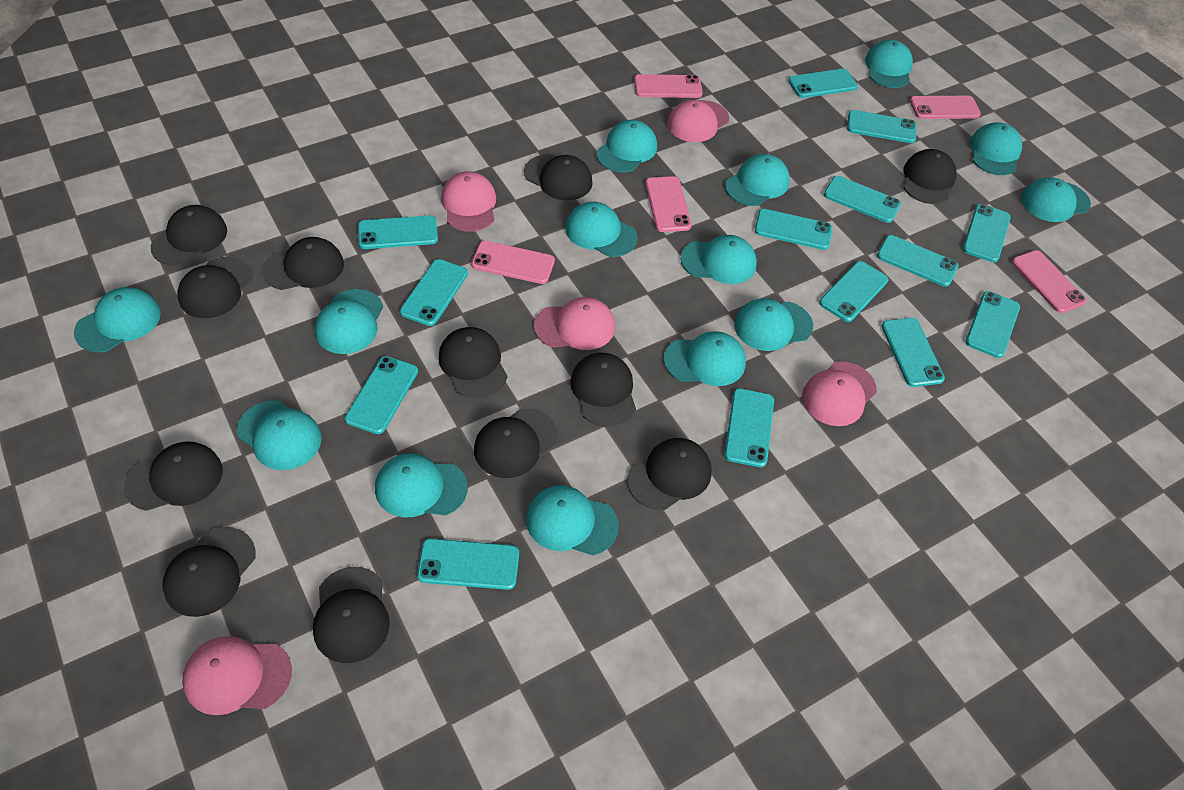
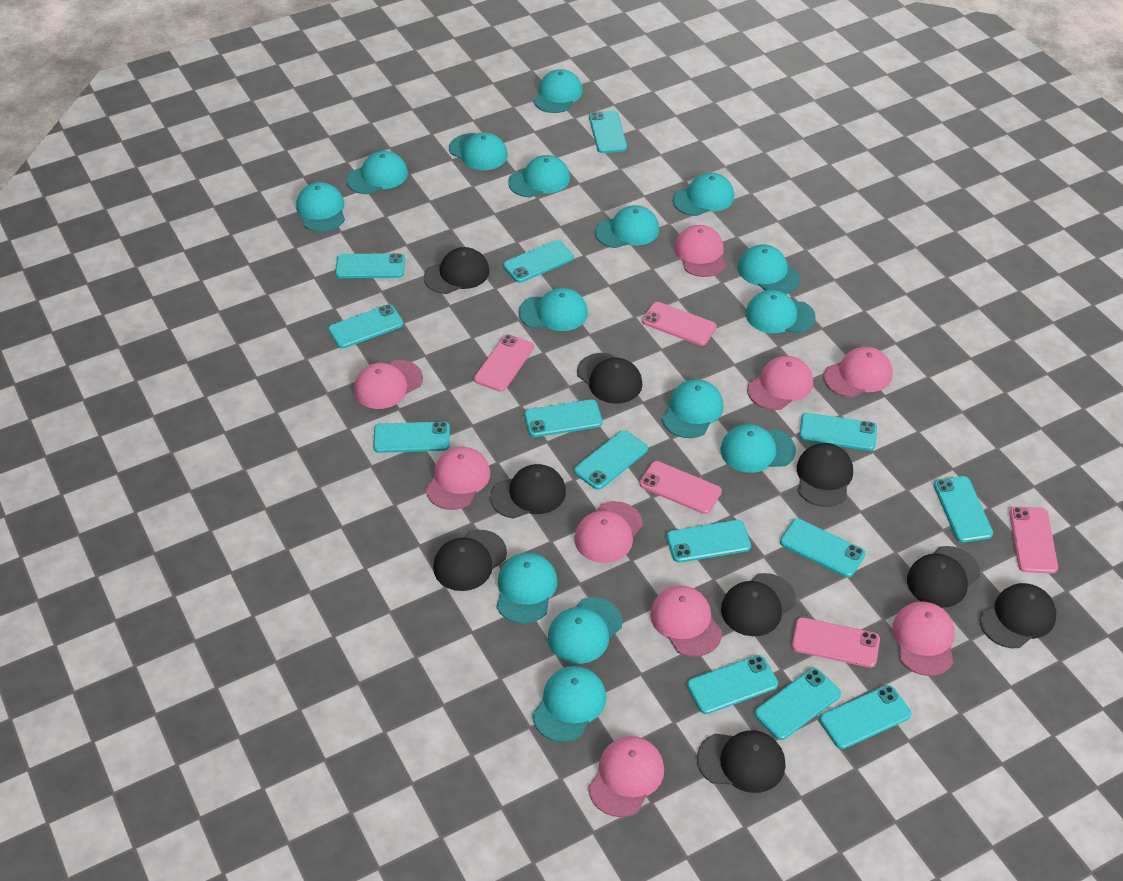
black cap: [124,441,222,511] [151,205,227,266] [163,527,256,617] [177,257,253,318] [262,237,344,290] [313,567,390,663] [438,327,507,399] [474,409,557,478] [524,154,593,200] [571,353,636,427] [627,438,712,510] [903,149,956,204] = 12 -> [424,247,490,294] [433,530,507,591] [490,464,566,519] [577,353,643,404] [697,730,786,793] [721,573,796,636] [797,443,853,507] [907,546,980,608] [980,583,1057,648] = 9
pink cap: [182,636,292,715] [441,171,496,232] [534,297,615,350] [667,100,729,142] [802,361,877,426] = 5 -> [354,360,423,409] [426,447,490,510] [574,501,643,563] [588,736,664,817] [650,586,722,657] [674,225,726,277] [747,356,813,410] [823,347,893,398] [892,601,955,676] = 9
turquoise cap: [74,287,161,352] [237,400,322,470] [315,289,383,354] [375,453,468,518] [526,485,619,555] [565,202,638,257] [596,120,657,172] [664,331,746,386] [680,235,757,284] [725,154,790,206] [734,298,813,351] [865,40,913,88] [970,122,1022,175] [1021,177,1091,222] = 14 -> [296,182,345,232] [346,151,408,194] [449,133,508,170] [496,553,557,624] [508,155,570,197] [518,288,588,331] [533,69,583,113] [533,666,606,742] [548,597,622,664] [595,205,659,248] [662,379,723,438] [672,173,734,216] [721,424,796,473] [738,245,800,294] [746,290,816,333] = 15

